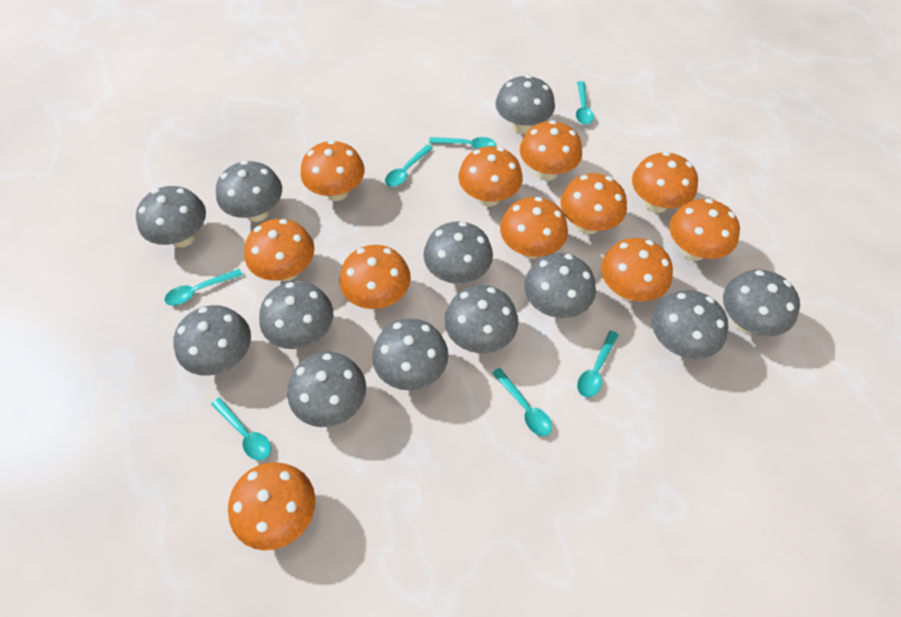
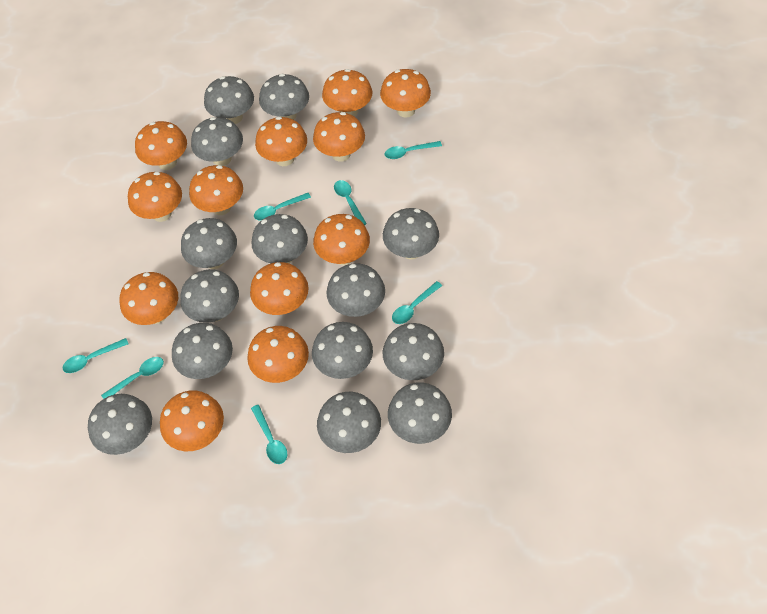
grey mushroom: [136,186,206,248] [173,305,251,376] [216,161,282,222] [259,281,333,349] [287,352,366,427] [372,318,449,390] [423,221,493,284] [445,285,518,353] [496,75,555,134] [524,253,596,318] [652,290,728,359] [723,270,800,336] = 12 -> [88,394,152,455] [172,323,233,379] [181,218,237,269] [181,269,239,323] [191,117,243,166] [204,76,254,124] [251,214,308,263] [259,74,309,120] [312,322,373,379] [317,392,381,453] [326,263,385,317] [383,208,439,260] [383,323,444,380] [388,382,452,444] = 14
orange mushroom: [228,462,315,550] [244,219,314,281] [300,140,365,201] [340,245,411,309] [458,146,523,207] [500,197,568,259] [520,120,582,181] [560,173,627,234] [601,238,673,302] [632,152,698,213] [669,199,740,261] = 11 -> [120,272,178,325] [128,172,182,222] [135,121,187,170] [160,390,224,451] [189,165,243,215] [247,326,309,383] [250,262,309,315] [255,117,307,166] [313,112,365,161] [313,214,370,265] [322,69,372,117] [380,69,431,117] = 12

